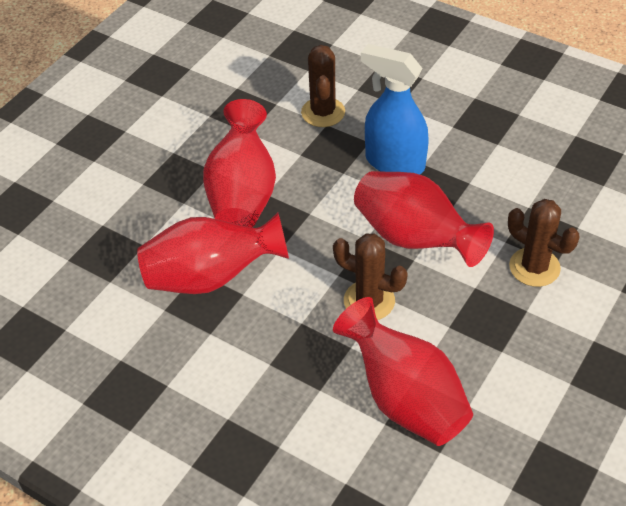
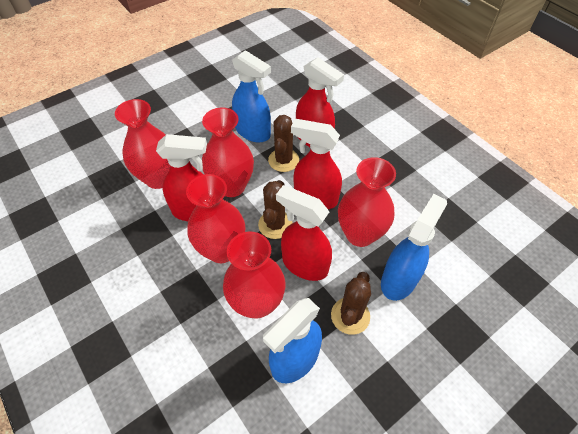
blue spray bottle: [361,44,429,175] = 1 -> [232,50,271,142] [263,298,322,383] [381,194,447,301] = 3
red spray bottle: none = 0 -> [156,134,207,221] [276,185,332,281] [291,119,342,209] [296,57,344,147] = 4
red vase: [137,212,289,294] [203,99,276,227] [333,297,473,446] [354,171,494,267] = 4 -> [115,99,170,189] [186,174,245,263] [202,108,254,197] [223,232,286,318] [338,157,396,247] = 5

